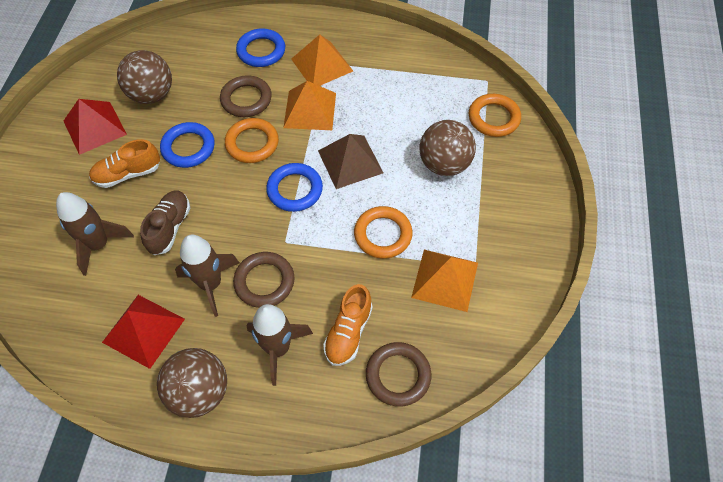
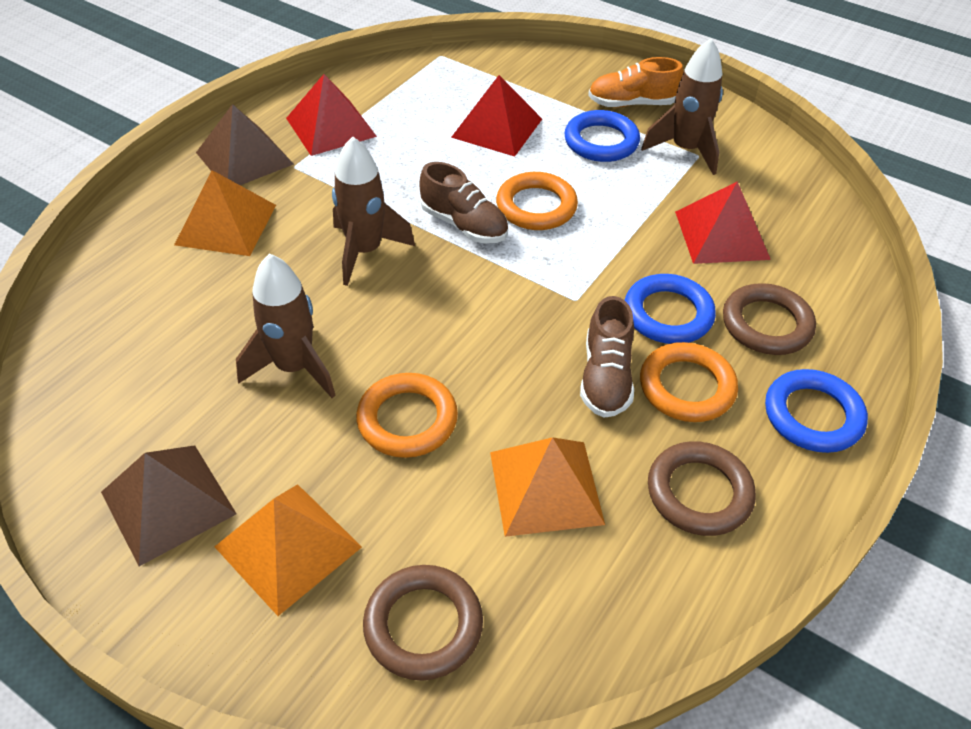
brown ball: [117,50,172,104] [157,348,227,418] [420,120,476,176] = 3 -> none = 0
brown pyramid: [318,134,383,189] = 1 -> [101,445,237,566] [196,104,294,185] = 2
brown shoe: [140,190,190,255] = 1 -> [420,162,508,243] [580,296,634,418] = 2
orange shoe: [89,139,160,188] [323,284,373,366] = 2 -> [588,57,684,107] = 1
red pyramid: [64,99,127,155] [102,295,185,369] = 2 -> [286,74,377,156] [451,75,542,157] [675,181,771,264] = 3

